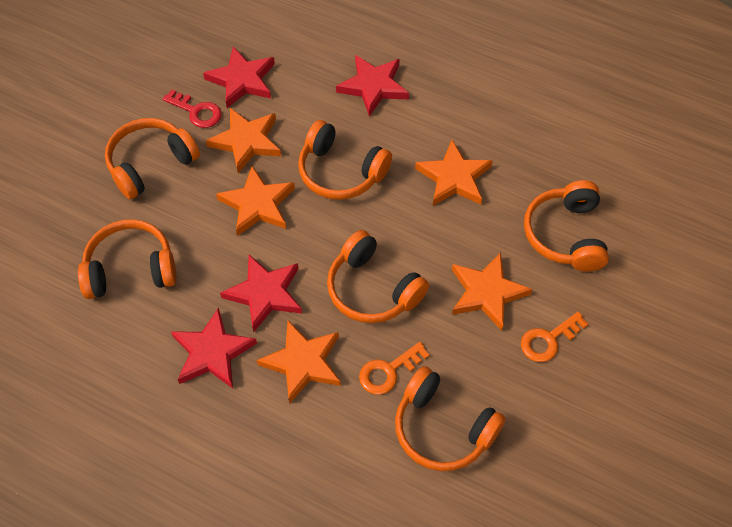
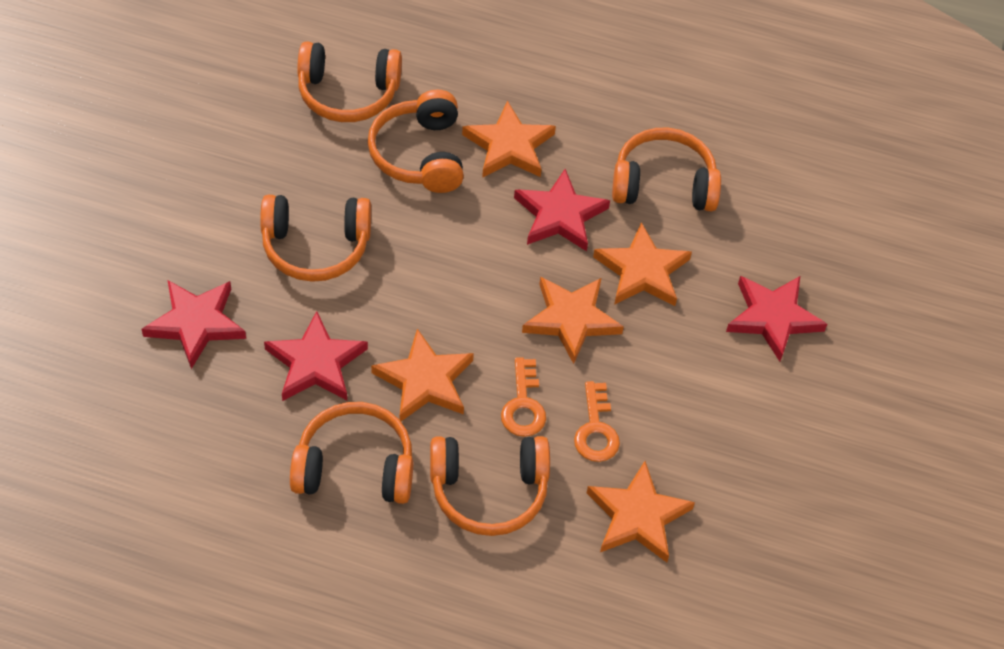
red key: [163,89,222,128] = 1 -> none = 0

